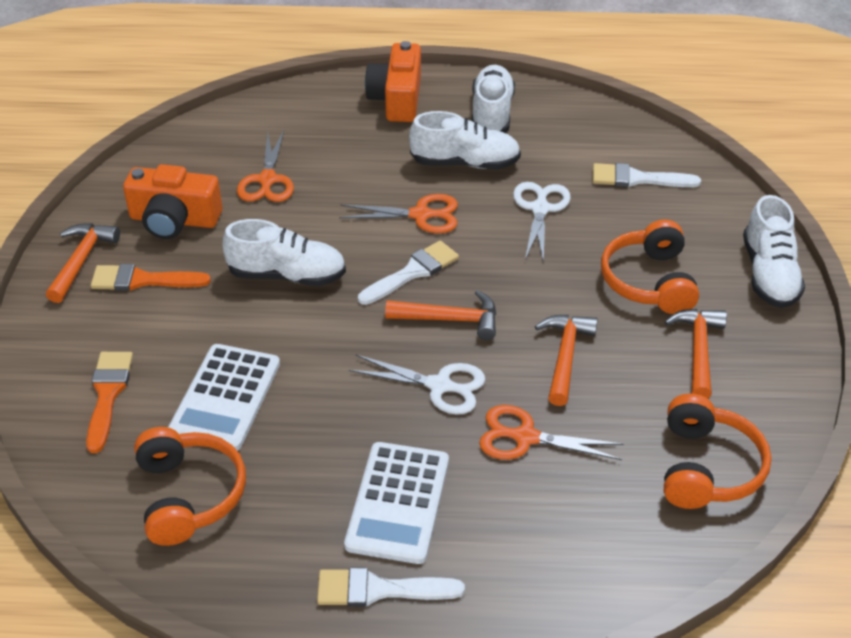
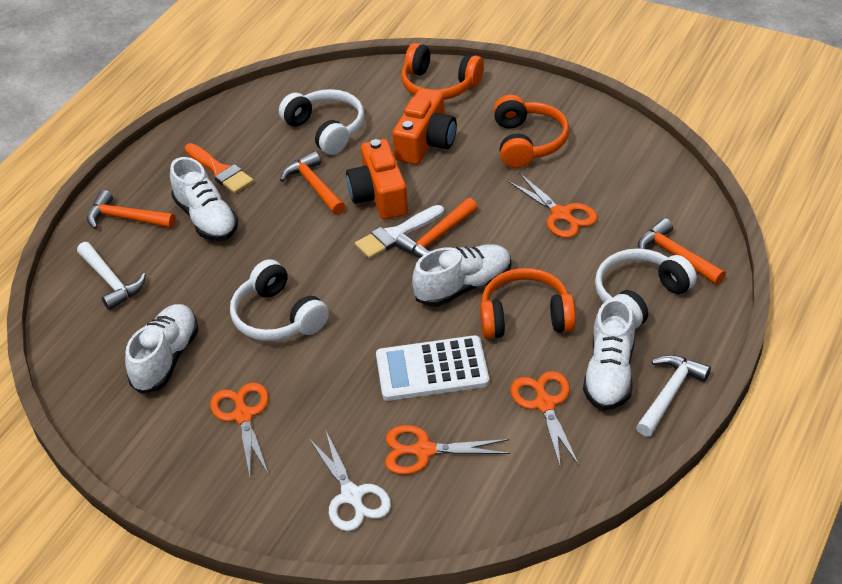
orange brush: [86,352,133,453] [91,264,211,291] = 2 -> [185,143,254,193] = 1
orange scissors: [237,131,294,202] [339,194,458,233] [479,405,624,460] = 3 -> [210,383,269,476] [385,425,510,475] [507,173,597,238] [510,371,579,469] = 4
white brush: [317,568,465,607] [358,240,459,305] [593,163,701,187] = 3 -> [355,205,444,259] = 1
white calculator: [168,344,280,451] [344,442,449,564] = 2 -> [376,335,489,401] = 1
white hammer: none = 0 -> [77,242,146,310] [636,355,711,437] = 2
white headphones: none = 0 -> [230,259,329,341] [279,89,364,155] [595,248,697,329] = 3
white scissors: [349,355,485,415] [513,182,571,263] = 2 -> [309,429,391,531] = 1

